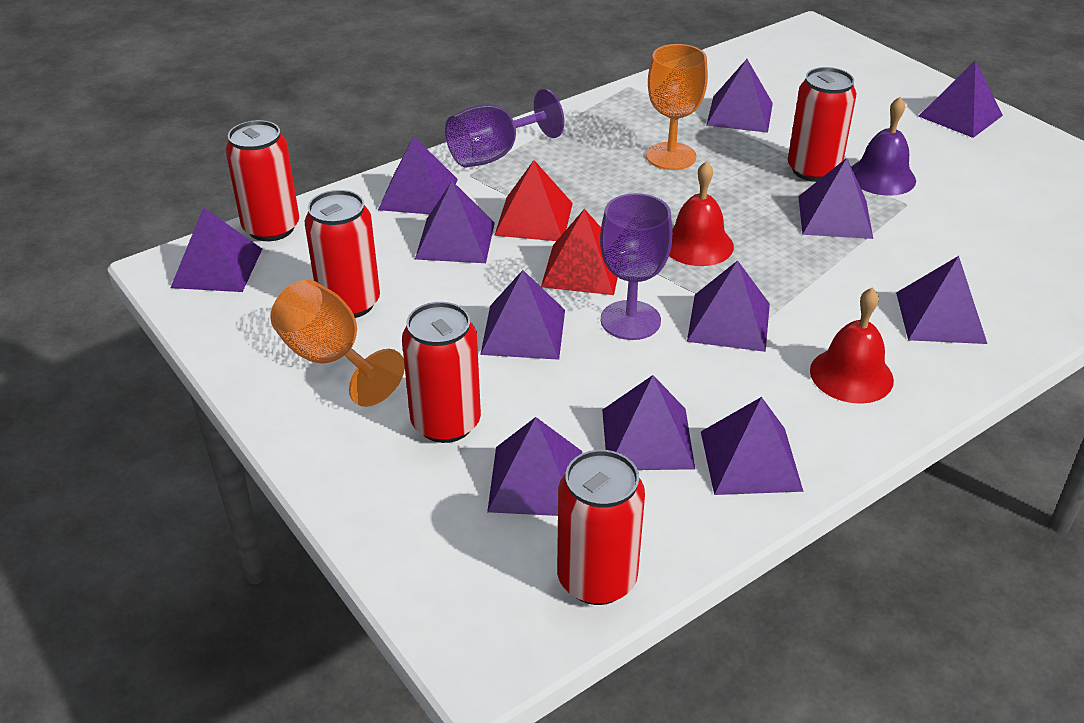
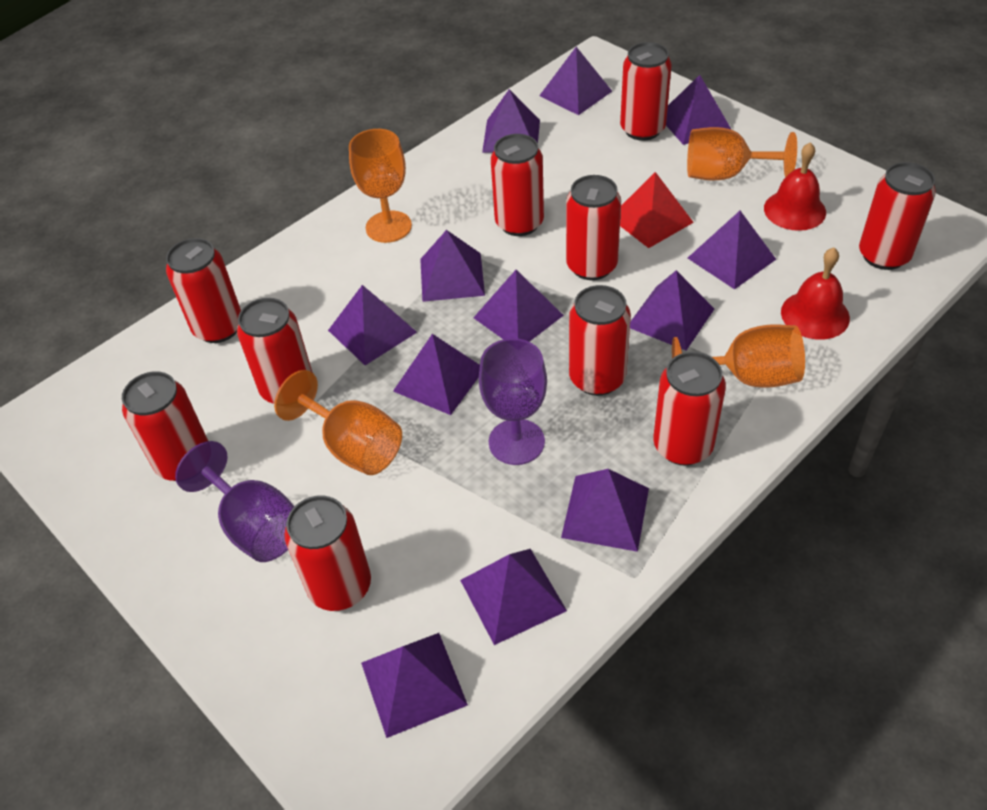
orange goblet: [270,280,405,407] [646,44,708,170] = 2 -> [274,370,402,475] [349,129,412,243] [672,324,805,387] [687,127,797,181] = 4
purple bell: [851,97,916,196] = 1 -> none = 0
red can: [226,120,299,241] [305,190,380,318] [402,302,481,443] [557,450,645,605] [788,67,856,182] = 5 -> [122,371,208,481] [166,238,241,343] [237,298,313,404] [284,495,371,611] [491,134,544,236] [566,175,621,280] [569,285,631,396] [620,42,672,141] [653,352,726,465] [859,162,936,270] = 10
red pyramid: [494,160,573,241] [541,209,618,295] = 2 -> [620,172,694,248] = 1

